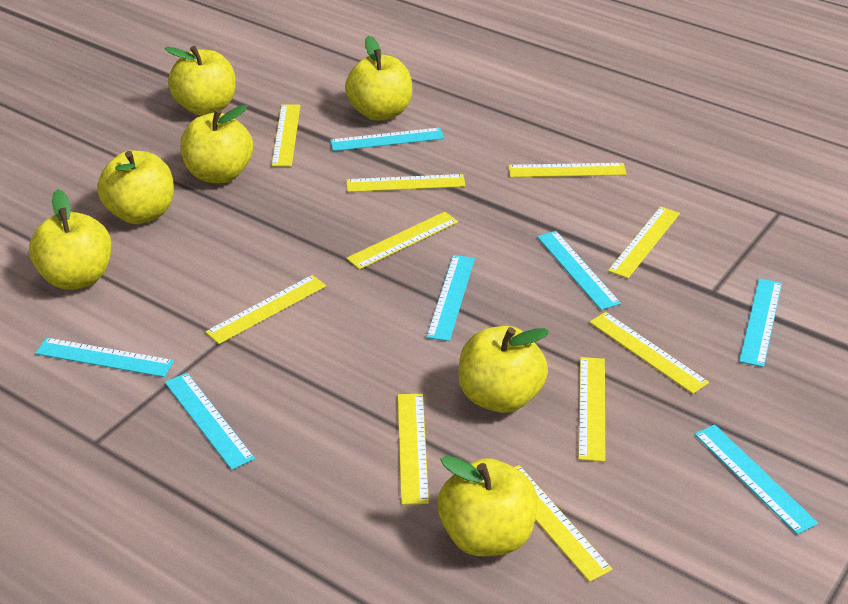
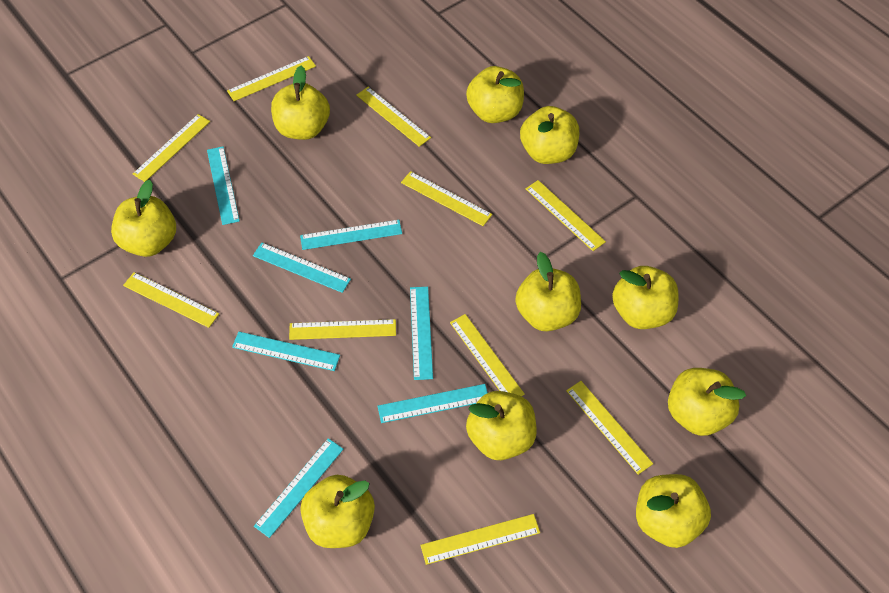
yellow apple: [29,189,112,290] [97,151,174,224] [164,46,236,115] [181,105,253,183] [345,36,412,121] [438,456,538,556] [458,326,549,413] = 7 -> [111,180,176,257] [271,66,330,140] [300,475,375,548] [466,66,524,123] [466,391,537,460] [515,252,581,331] [520,106,579,164] [612,266,678,329] [636,474,711,548] [668,368,746,436] = 10

